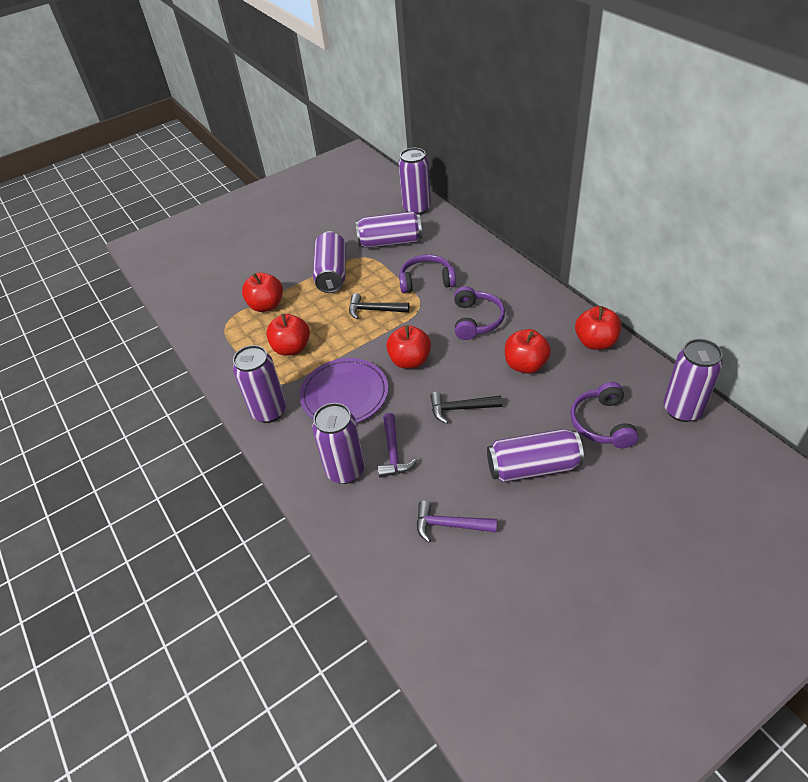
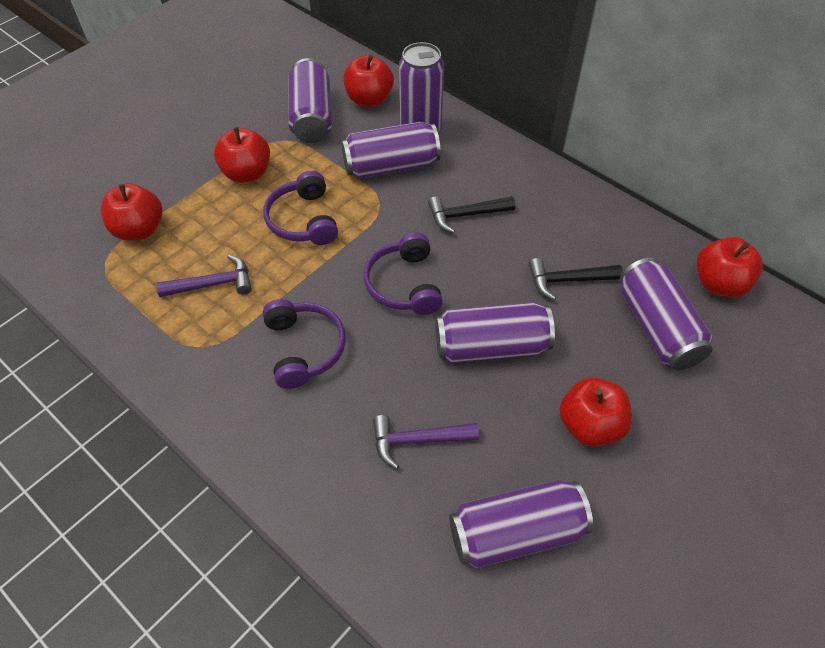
purple can: [233,345,286,423] [312,403,365,484] [313,231,346,293] [356,211,422,248] [398,148,431,215] [487,429,584,482] [663,339,723,422] = 7 -> [288,58,332,143] [341,122,441,179] [399,42,444,131] [435,302,555,363] [449,480,593,568] [619,257,713,370] = 6
purple plate: [299,358,388,423] = 1 -> none = 0

